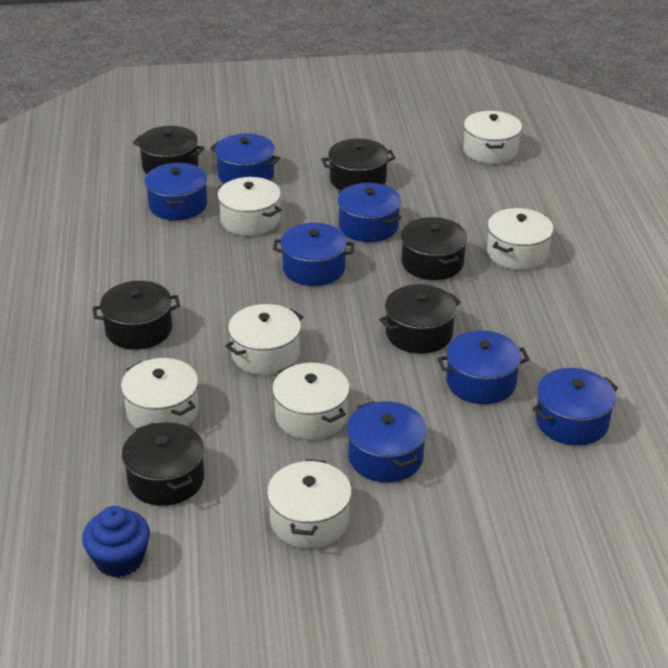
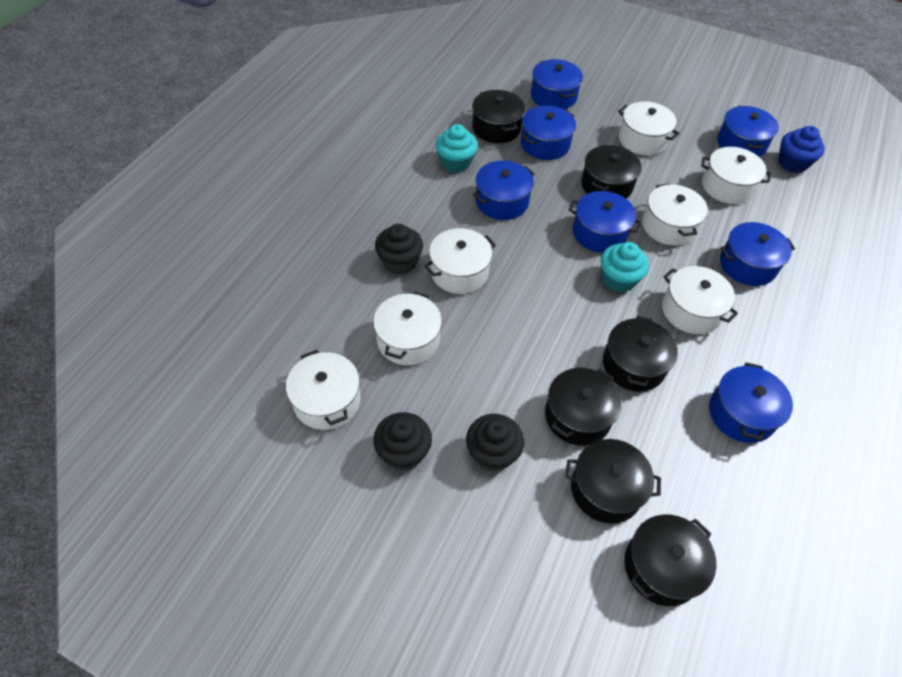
black cupcake: none = 0 -> [373,412,432,471] [375,224,423,275] [466,414,524,472] = 3
turquoise cupcake: none = 0 -> [435,124,478,172] [600,242,649,293] = 2

